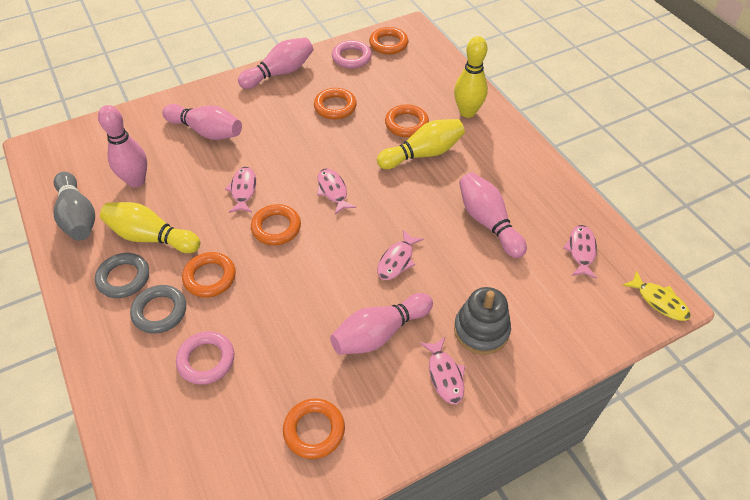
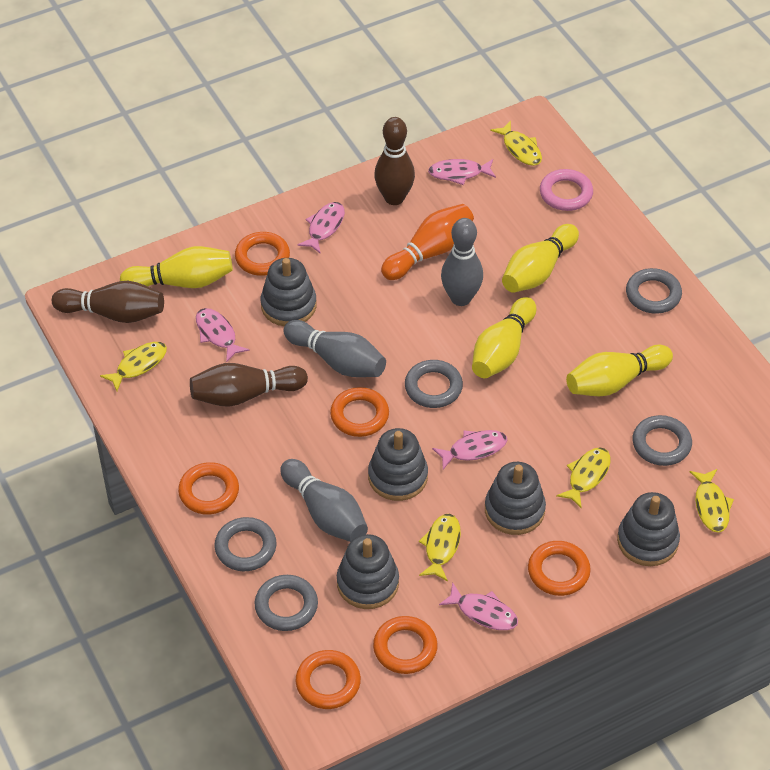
brown bowling pin: none = 0 -> [52,281,164,323] [190,363,308,407] [374,117,415,205] = 3
grey bowling pin: [53,172,95,241] = 1 -> [280,459,368,542] [284,320,386,377] [441,218,483,306] = 3
grey ring: [95,253,149,298] [130,285,186,334] = 2 -> [215,517,277,571] [255,575,318,631] [405,360,463,408] [626,268,682,314] [633,415,692,466] = 5
grey stacking toy: [454,287,511,355] = 1 -> [260,258,317,326] [337,534,399,609] [368,428,428,501] [485,462,546,535] [617,492,680,566] = 5
orange bowling pin: none = 0 -> [381,204,474,280] = 1
pink bowling pin: [98,105,147,187] [162,104,242,140] [238,38,313,89] [330,293,433,355] [459,172,527,258] = 5 -> none = 0
pink ring: [176,331,235,385] [332,40,372,69] = 2 -> [540,169,593,211] = 1
yellow bowling pin: [100,202,200,253] [377,119,465,169] [454,36,488,118] = 3 -> [120,246,233,288] [472,297,537,378] [502,224,579,293] [566,344,673,396] = 4
yellow fish: [622,271,691,321] = 1 -> [100,342,167,391] [419,514,461,581] [490,121,542,166] [556,447,610,509] [689,469,734,533] = 5

